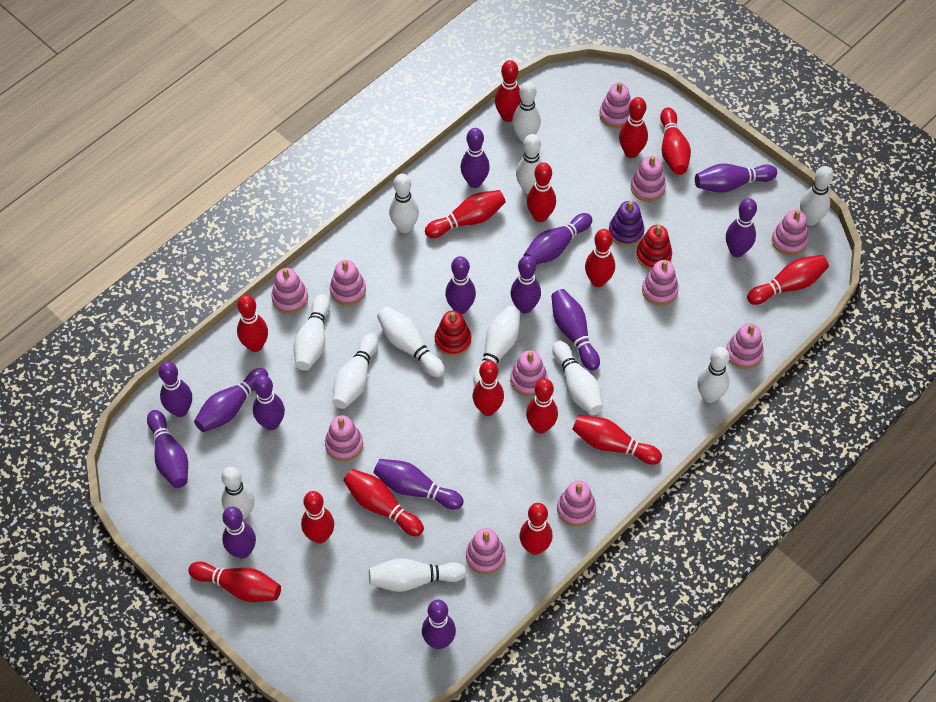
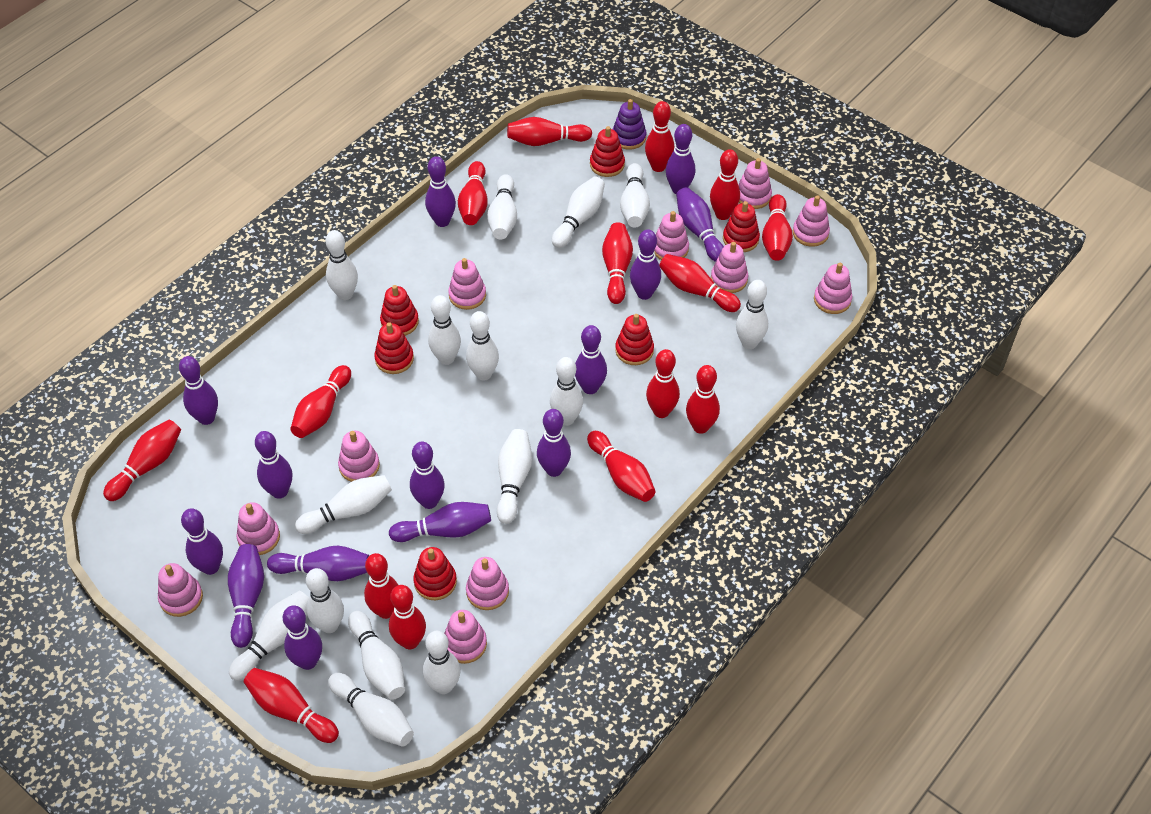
red stacking toy: [435,311,471,356] [636,225,672,270] = 2 -> [374,322,414,374] [380,285,419,336] [413,547,457,600] [590,126,625,177] [615,314,654,365] [723,201,760,252] = 6
white bowling pin: [221,467,255,519] [294,294,330,371] [332,333,378,409] [369,558,467,592] [377,307,445,377] [389,174,419,233] [473,306,520,386] [512,82,541,142] [516,134,543,194] [552,341,603,415] [697,347,730,403] [800,166,833,226] = 12 -> [229,591,309,681] [295,475,392,534] [306,568,344,633] [326,230,358,300] [328,673,414,747] [348,611,405,700] [423,631,461,694] [428,295,461,365] [466,311,499,380] [487,174,517,239] [497,429,532,524] [550,357,583,426] [552,176,605,248] [620,163,650,228] [736,280,768,349] = 15

